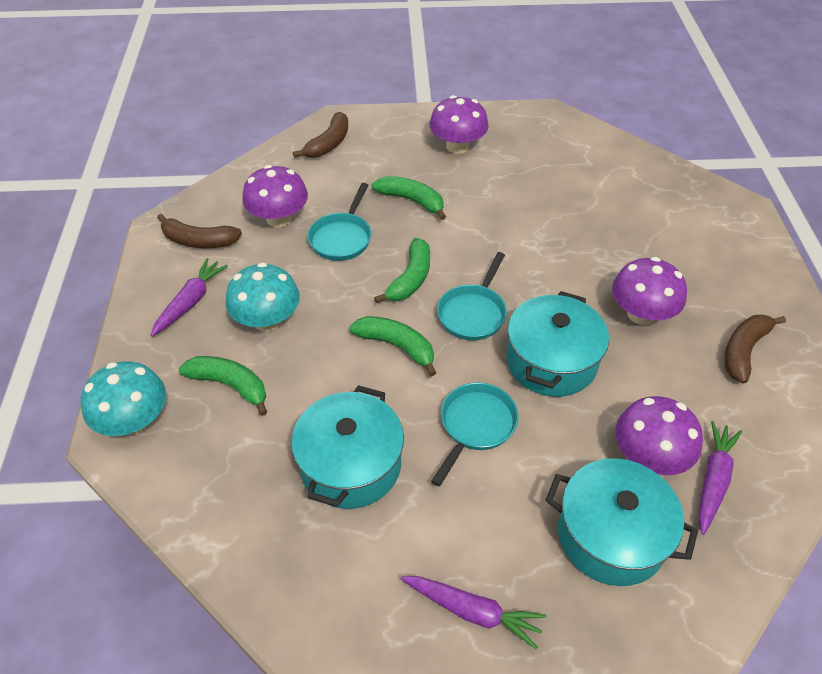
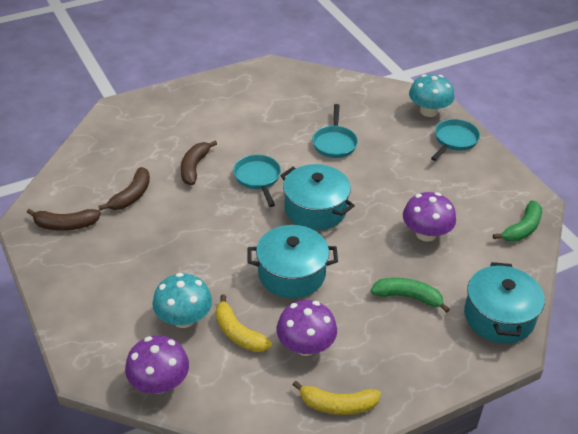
green banana: [179,356,267,416] [350,316,436,376] [372,176,446,220] [374,238,430,303] = 4 -> [371,278,450,313] [493,200,542,242] = 2
purple carrot: [150,258,228,337] [401,576,546,650] [698,421,742,535] = 3 -> none = 0
purple mushroom: [242,165,308,227] [429,95,489,154] [612,257,687,325] [615,396,703,475] = 4 -> [125,336,189,394] [277,300,337,356] [403,192,456,242] = 3
yellow banana: none = 0 -> [215,294,272,352] [293,381,381,415] = 2

